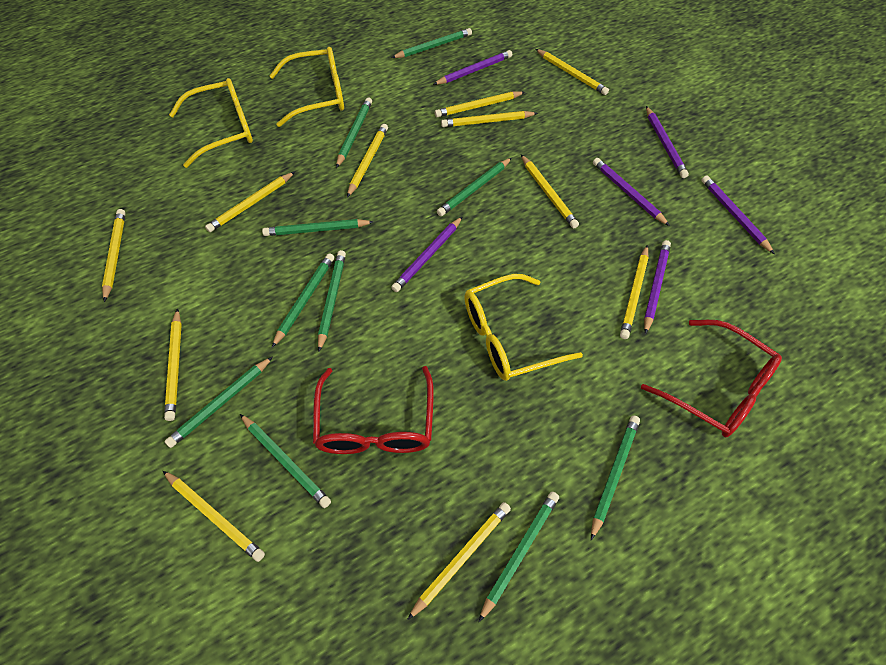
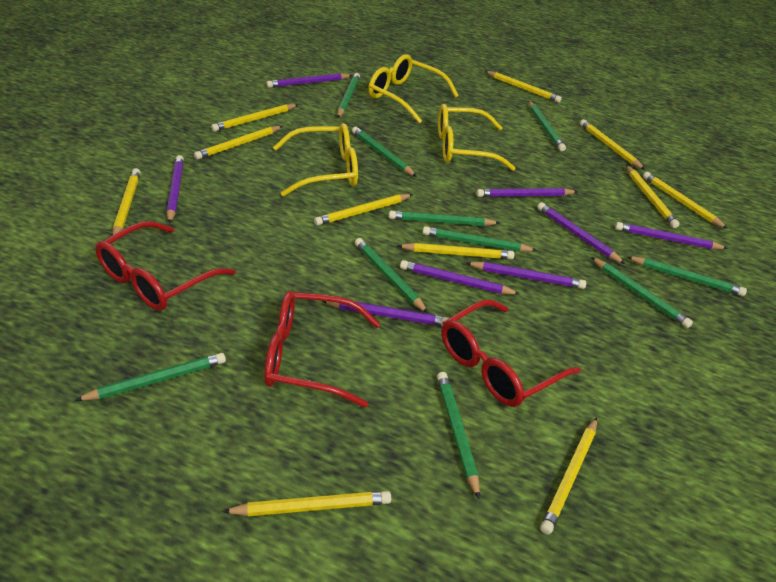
purple pencil: [391,216,463,292] [433,50,512,85] [593,158,670,226] [644,240,671,334] [646,106,689,178] [701,175,775,254] = 6 -> [167,155,184,224] [266,73,353,88] [322,301,449,326] [400,260,520,295] [466,262,586,289] [476,188,578,197] [537,202,625,264] [615,222,728,249] = 8
red glasses: [313,366,434,454] [641,320,782,437] = 2 -> [95,221,235,311] [264,291,380,408] [441,300,581,407] = 3

